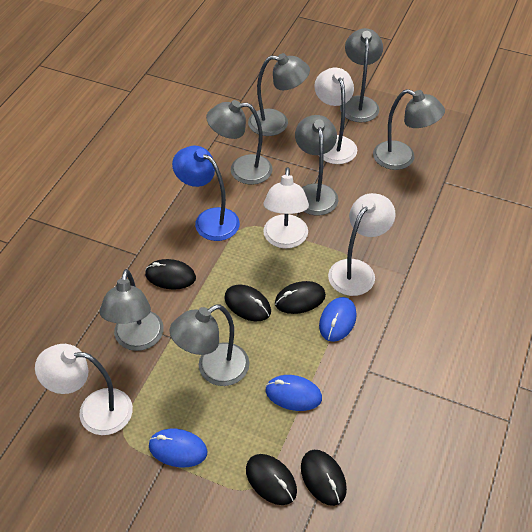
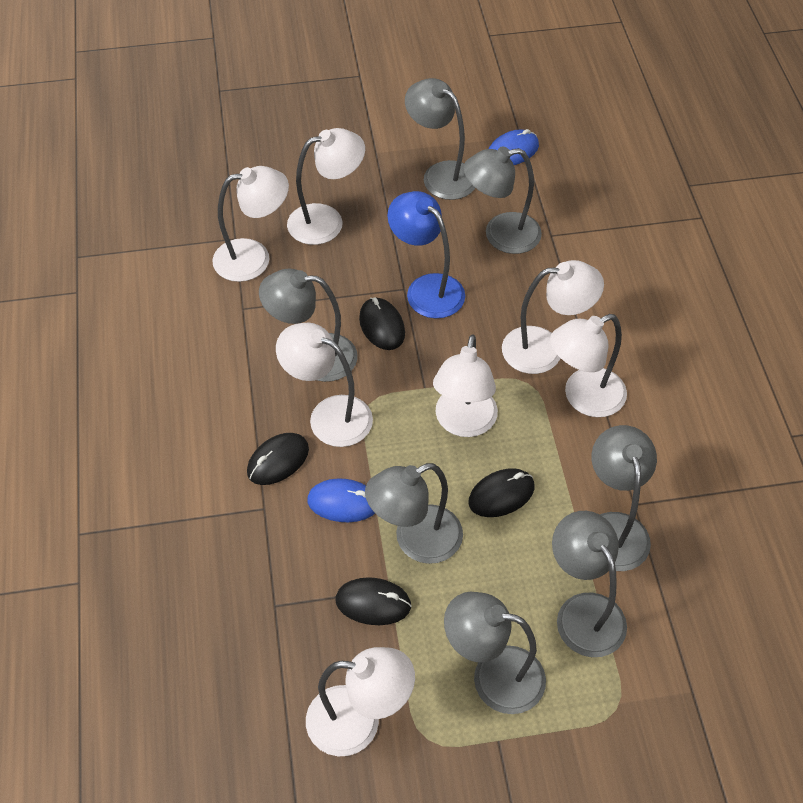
black mouse: [145,259,196,289] [224,285,271,321] [246,454,297,505] [275,281,326,314] [301,450,347,506] = 5 -> [247,433,309,485] [336,577,412,625] [359,298,405,350] [468,468,534,517] = 4
blue mouse: [149,429,207,467] [265,375,322,411] [319,297,357,342] = 3 -> [307,478,375,522] [489,129,539,165] = 2
white lamp: [35,344,133,435] [263,167,309,249] [314,67,357,164] [328,193,395,296] = 4 -> [212,166,289,282] [276,323,373,447] [287,128,365,245] [306,647,415,756] [433,334,498,437] [502,260,604,374] [550,314,627,417] = 7

